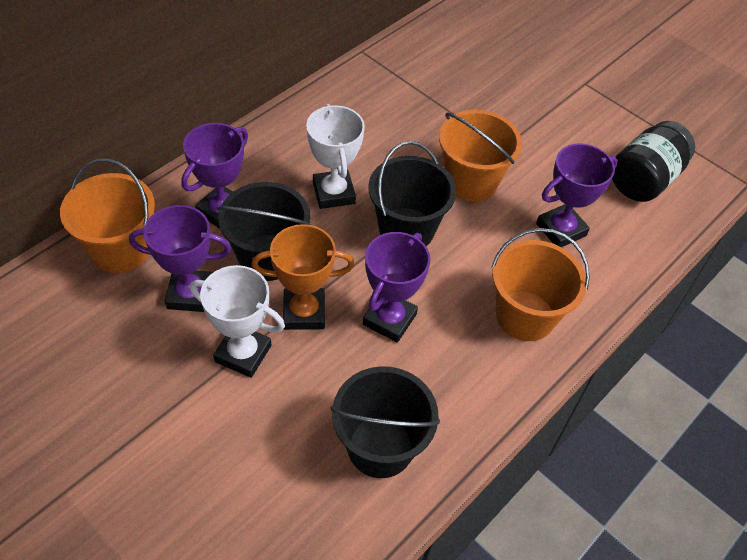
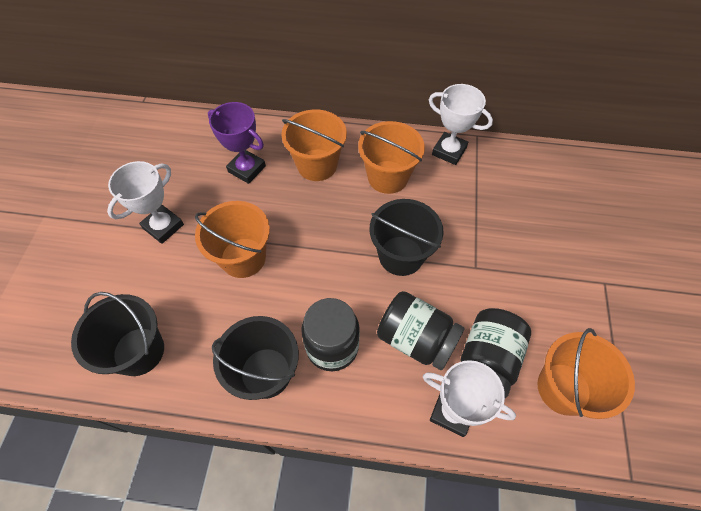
black jar: [612,121,695,202] = 1 -> [301,298,360,371] [377,291,465,370] [460,308,531,398] = 3
orange bucket: [60,158,155,273] [439,110,522,201] [491,228,590,341] = 3 -> [195,201,270,278] [281,109,347,181] [358,121,425,194] [537,328,635,419] = 4
orange trophy: [251,224,355,330] = 1 -> none = 0
purple trophy: [129,205,231,312] [181,123,248,229] [363,232,430,343] [536,143,618,247] = 4 -> [208,102,266,184] = 1
white trophy: [190,265,285,378] [306,104,365,209] = 2 -> [107,161,184,244] [423,360,516,437] [429,84,493,165] = 3

